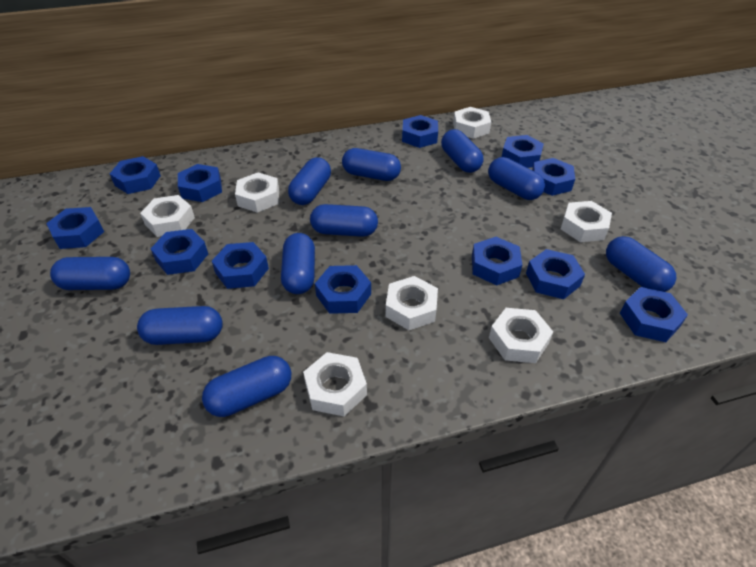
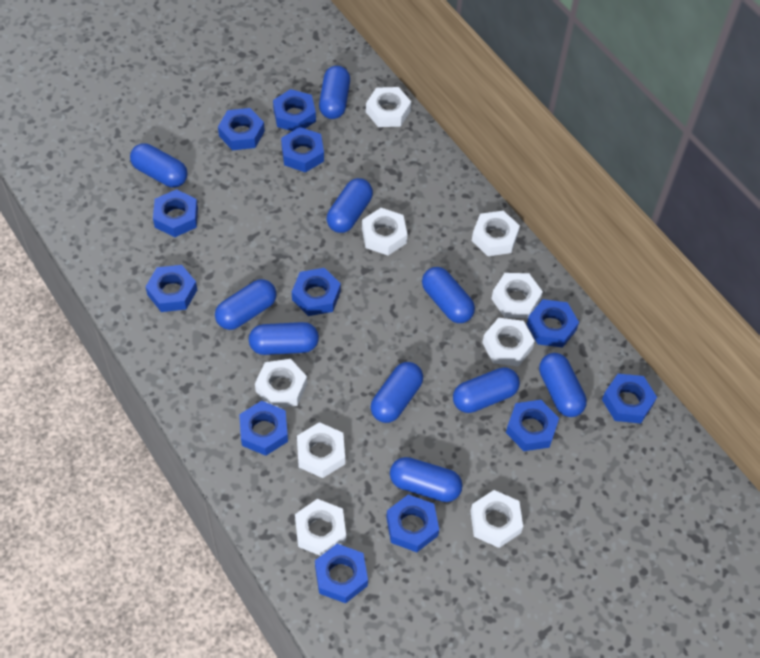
white nut: [140,195,195,237] [235,173,279,213] [303,352,367,416] [386,276,438,330] [453,107,491,139] [489,308,553,363] [561,201,612,242] = 7 -> [255,359,307,408] [295,499,346,556] [297,422,345,478] [362,208,408,255] [366,87,411,127] [470,490,523,548] [472,211,520,256] [482,318,535,367] [491,273,543,318] = 9

